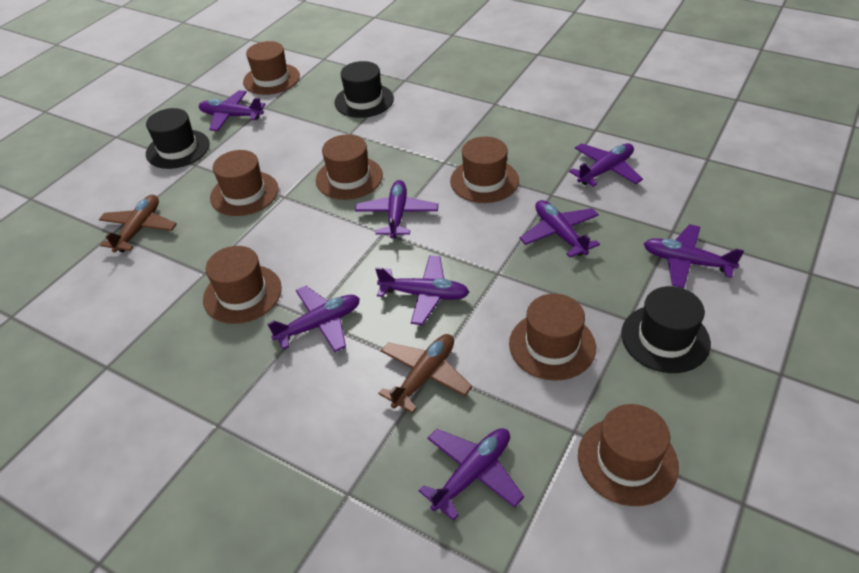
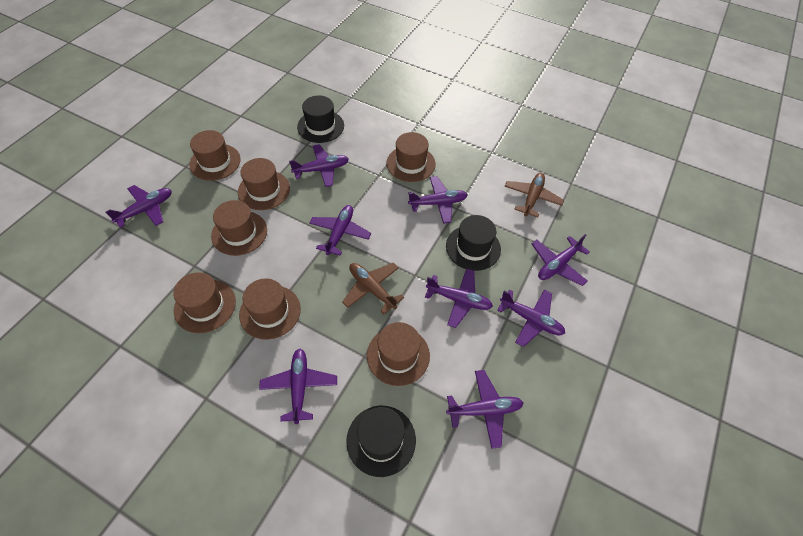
purple plane: [199,90,266,131] [267,286,360,352] [355,180,438,239] [375,255,469,325] [418,428,524,521] [520,200,600,257] [569,143,643,187] [644,224,744,288] = 8 -> [105,185,172,228] [259,349,337,424] [289,144,349,187] [309,205,371,256] [408,176,467,224] [425,268,493,328] [446,370,523,449] [497,290,565,347] [532,234,590,286] = 9

